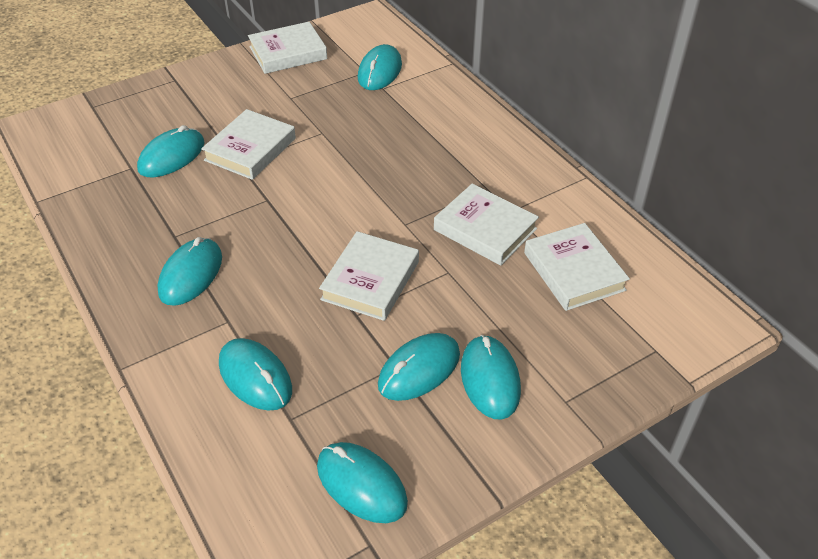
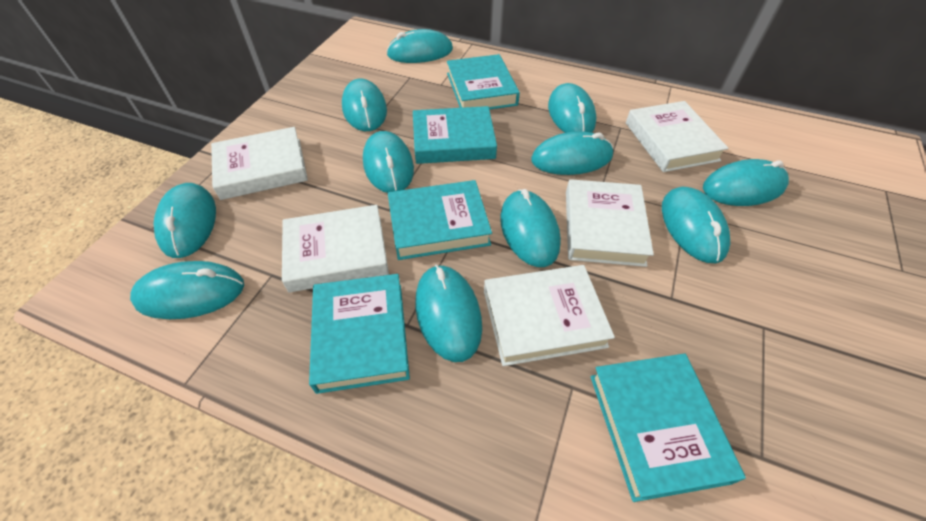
turquoise book: none = 0 -> [309,274,410,394] [388,180,492,260] [413,106,497,164] [447,54,520,110] [590,354,746,502] = 5
turquoise mouse: [137,125,205,177] [158,237,222,306] [219,338,292,411] [317,442,408,523] [358,44,402,90] [378,333,460,401] [461,335,521,420] = 7 -> [130,261,244,319] [153,183,216,258] [342,78,387,131] [363,131,414,193] [386,29,453,63] [415,265,482,362] [500,189,561,267] [531,131,613,175] [548,83,596,133] [662,187,730,263] [703,159,789,206] = 11

